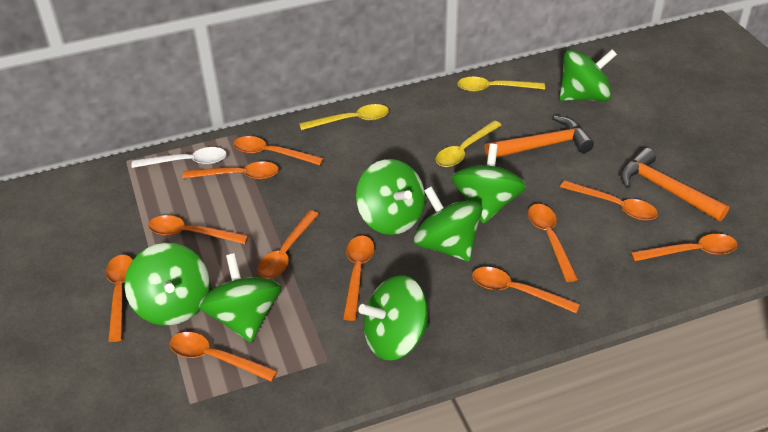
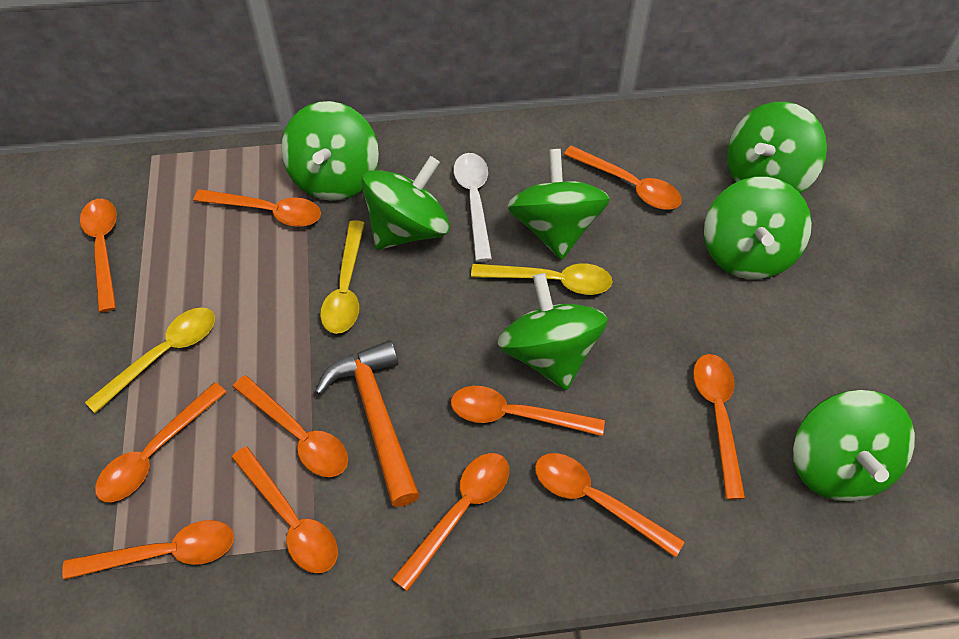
orange hammer: [485,116,594,158] [621,148,729,221] = 2 -> [315,340,420,507] = 1

